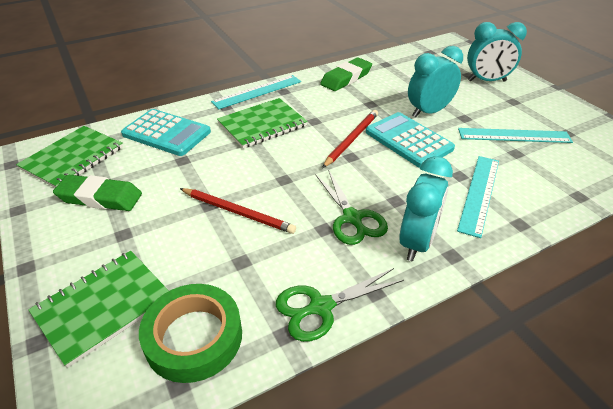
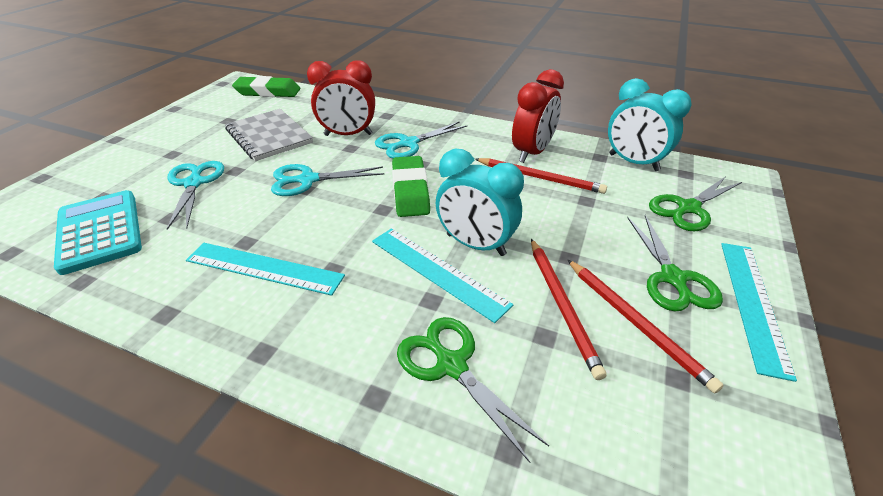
green notebook: [16,126,123,188] [28,251,169,368] [217,98,308,149] = 3 -> none = 0
green scissors: [276,268,404,342] [315,170,388,245] = 2 -> [397,317,549,463] [627,215,723,311] [649,177,742,231] = 3
green tape: [139,284,242,383] = 1 -> none = 0
grey notebook: none = 0 -> [225,109,313,161] = 1
red clock: none = 0 -> [307,60,375,136] [512,69,564,163] = 2
red pencil: [180,188,296,234] [322,110,378,168] = 2 -> [475,158,607,194] [531,239,607,380] [567,259,724,393] = 3
turquoise calculator: [121,109,211,156] [366,112,455,168] = 2 -> [54,190,142,275] = 1
turquoise clock: [399,156,453,261] [408,46,463,118] [467,22,527,81] = 3 -> [435,149,524,256] [608,78,692,171] = 2
turquoise scissors: none = 0 -> [167,161,224,230] [271,164,384,196] [375,121,468,159] = 3

